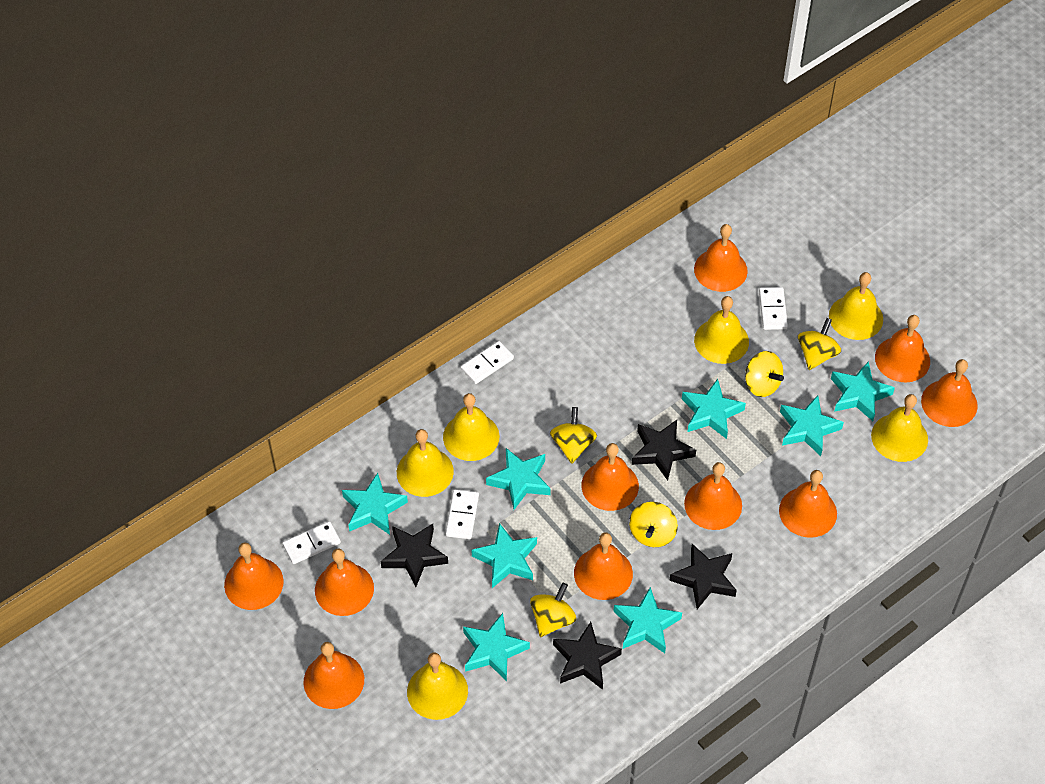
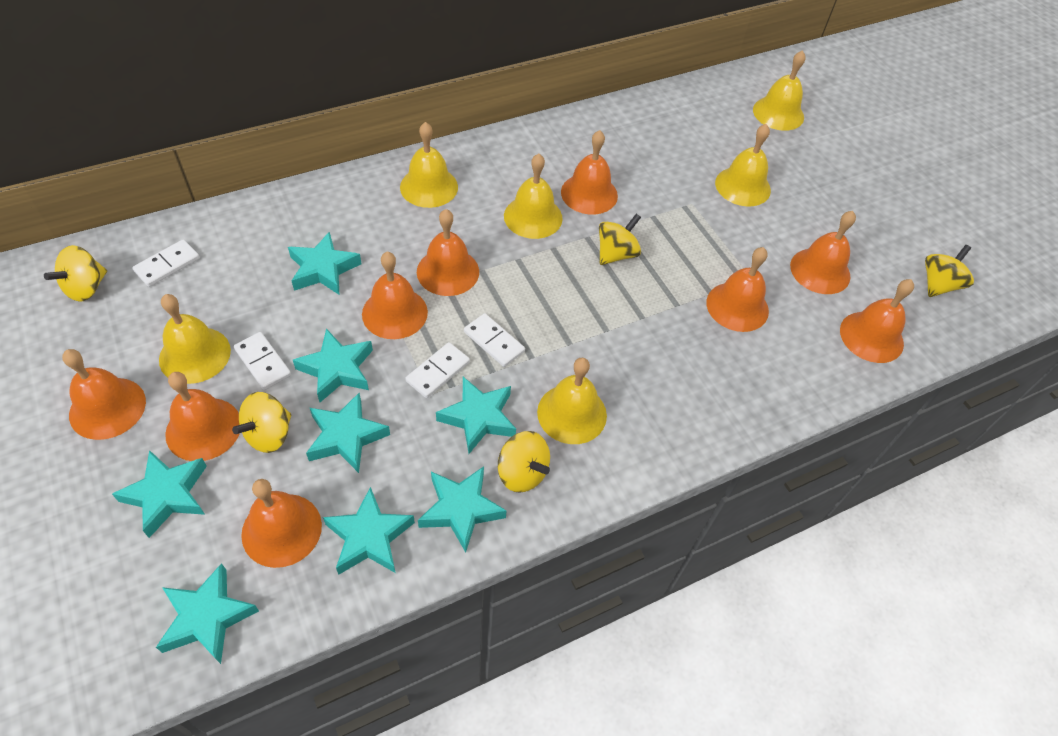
black star: [380,524,448,587] [553,622,622,690] [632,420,696,481] [669,544,737,609] = 4 -> none = 0
orange bell: [224,543,284,610] [304,642,364,709] [315,548,374,616] [574,532,633,600] [581,443,639,511] [684,462,742,530] [694,224,748,292] [779,470,837,538] [875,315,930,382] [921,359,978,427] = 10 -> [62,349,146,440] [165,372,240,461] [241,479,322,568] [362,252,428,339] [417,209,479,296] [561,130,618,214] [706,247,769,332] [790,211,856,294] [840,279,914,363] = 9

